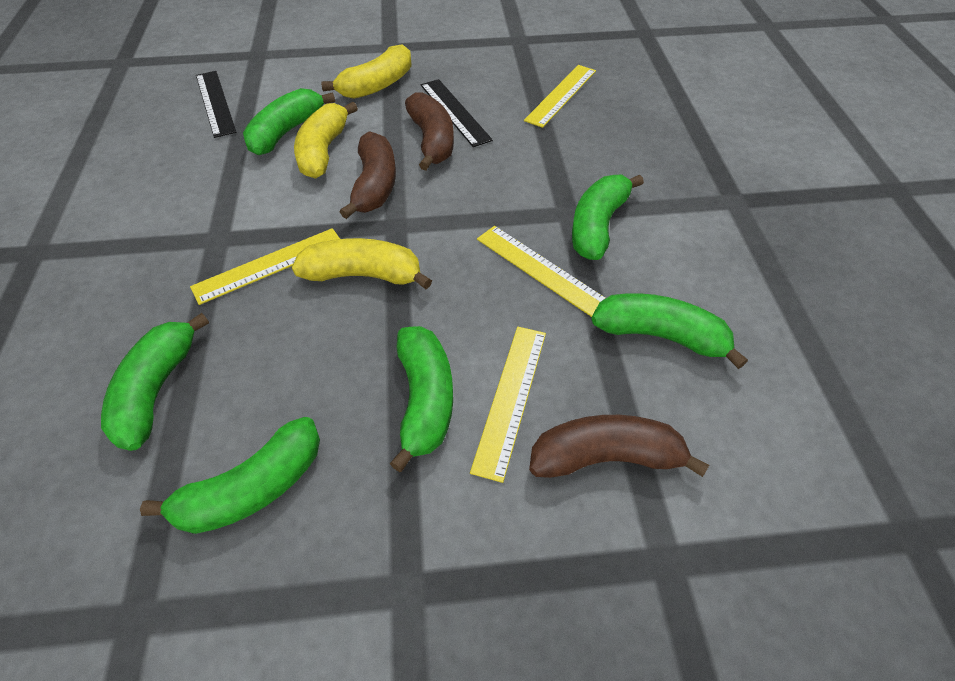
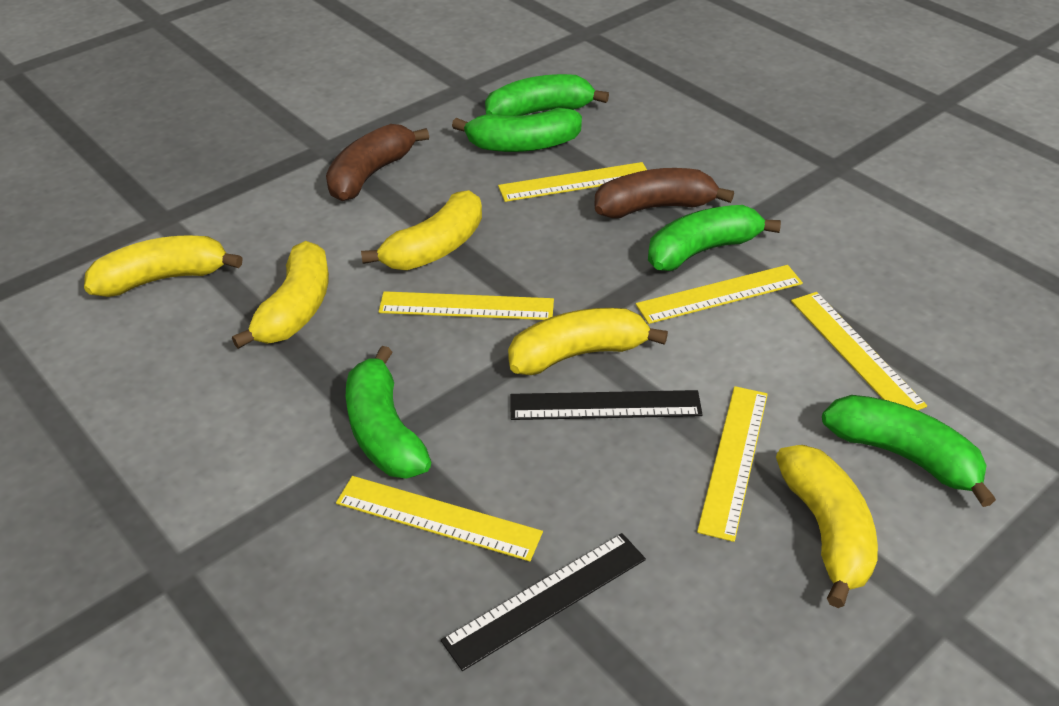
brown banana: [340,131,396,219] [405,92,454,170] [529,415,709,478] = 3 -> [326,124,429,201] [594,168,734,218] = 2
green banana: [101,313,209,451] [140,417,320,534] [243,88,335,155] [390,326,453,472] [572,175,644,260] [592,293,748,369] = 6 -> [346,346,431,479] [452,108,582,152] [485,74,609,116] [648,205,781,271] [822,395,996,507] = 5
yellow banana: [292,238,432,289] [294,102,358,179] [321,44,412,99] = 3 -> [84,235,243,297] [232,241,329,349] [361,190,482,270] [508,308,668,375] [776,445,878,608] = 5
yellow ruler: [190,228,340,305] [470,327,546,483] [477,226,606,317] [524,65,596,128] = 4 -> [336,476,543,562] [378,291,554,320] [498,162,647,202] [636,265,803,324] [697,386,768,542] [791,292,927,410] = 6

